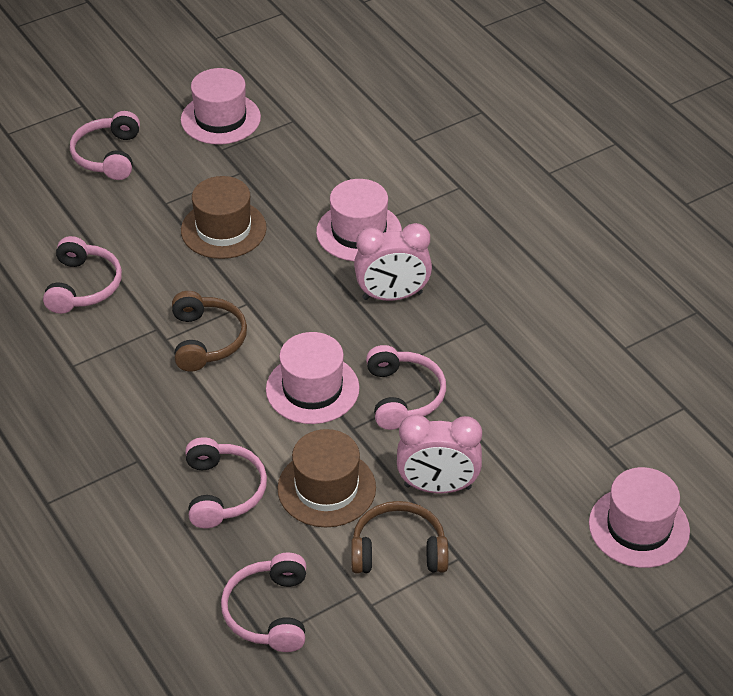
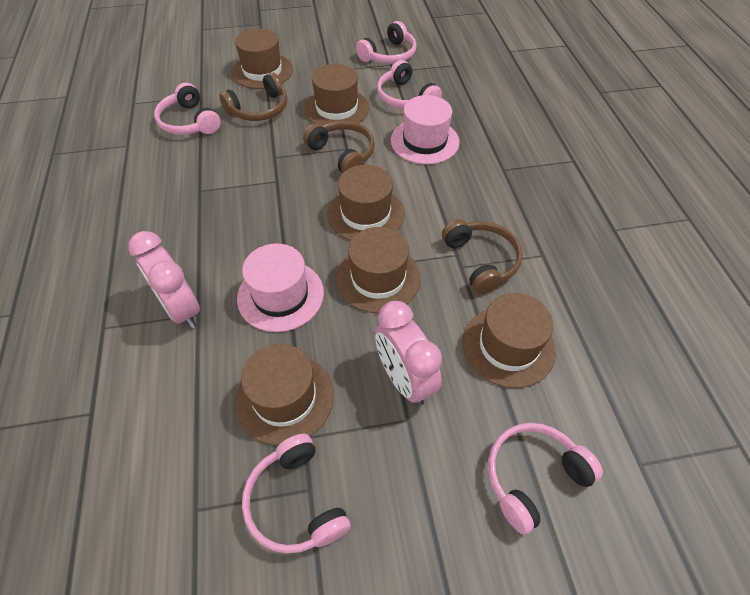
brown hat: [181,176,267,259] [277,429,376,528] = 2 -> [232,28,293,89] [235,344,334,446] [304,64,369,126] [327,165,404,241] [336,227,421,313] [463,293,556,388] = 6
brown headphones: [172,291,247,371] [351,501,448,573] = 2 -> [219,72,288,121] [303,121,375,173] [442,219,523,294] = 3
pink hat: [181,68,261,144] [266,332,359,424] [316,179,402,261] [589,467,690,568] = 4 -> [237,243,324,332] [391,95,460,164] = 2

